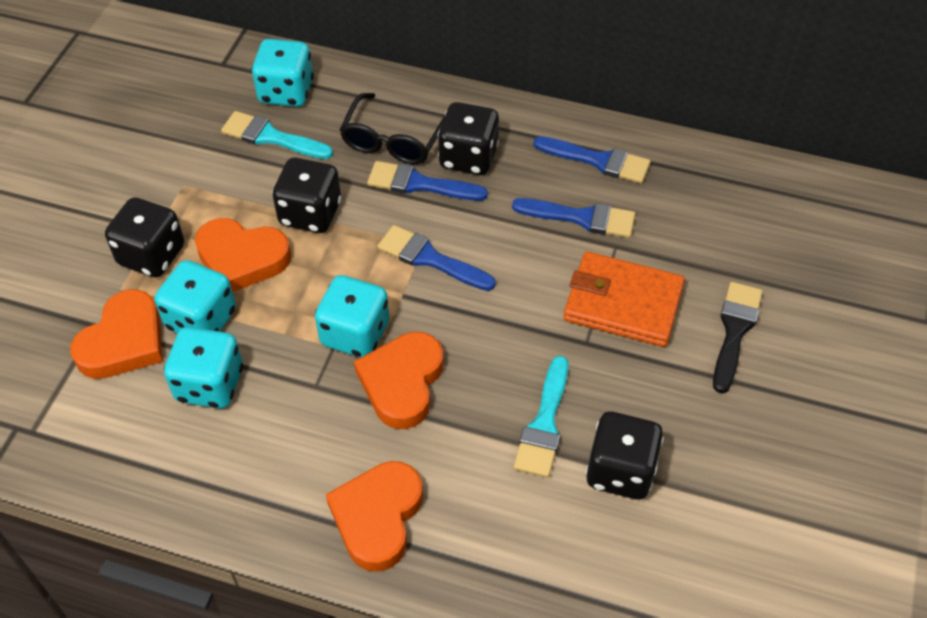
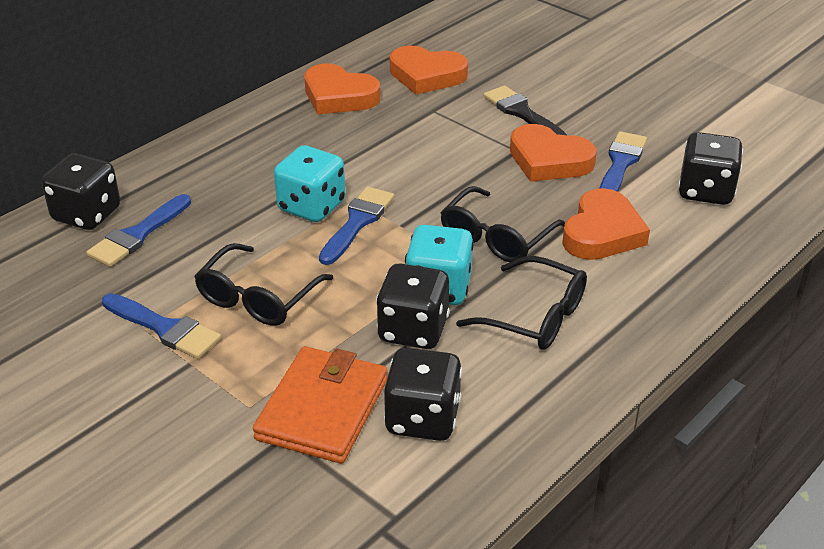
black glasses: [340,93,445,164] = 1 -> [194,243,333,326] [440,186,565,262] [456,256,587,350] = 3
turquoise brush: [221,111,333,159] [514,356,569,478] = 2 -> none = 0
turquoise dice: [155,260,236,333] [164,327,243,409] [251,39,314,107] [315,275,389,358] = 4 -> [274,145,345,222] [405,225,474,305] = 2

